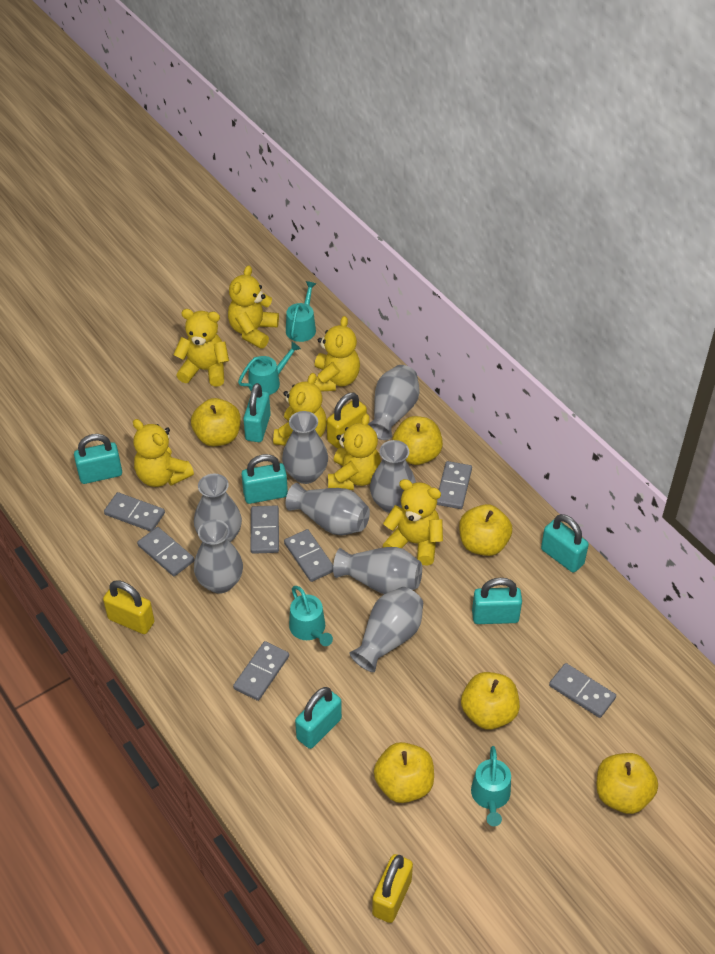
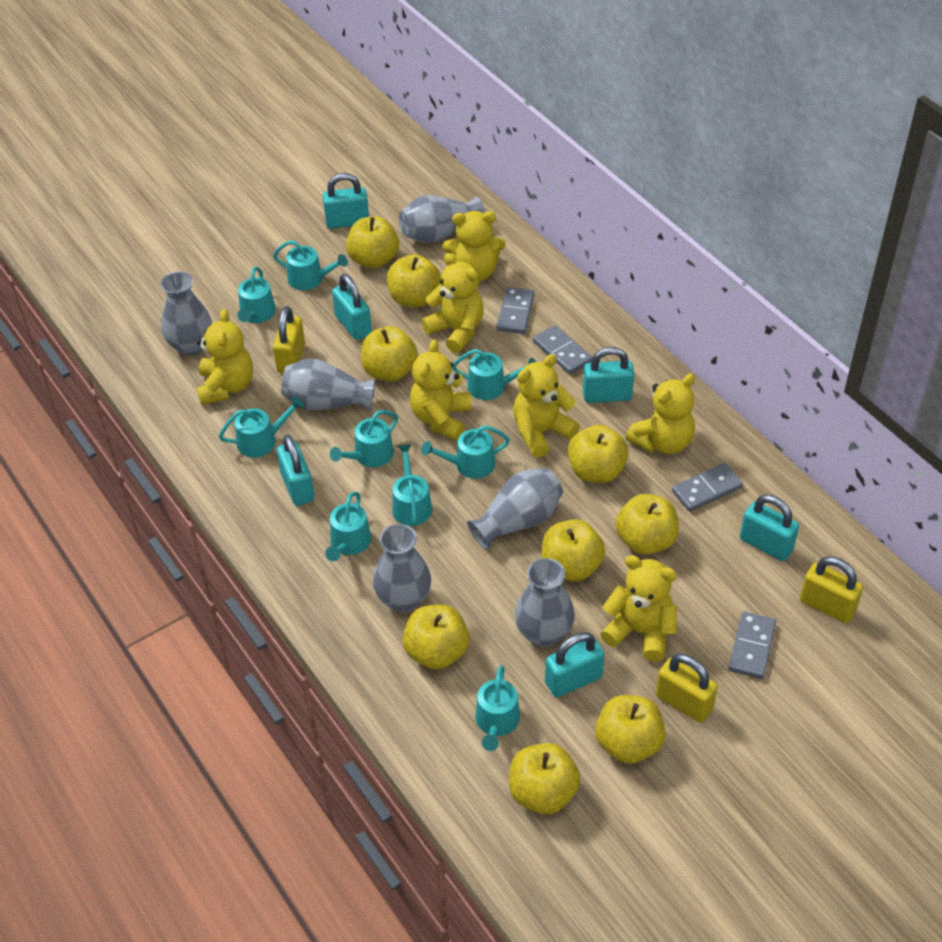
grey domino: [104,492,165,532] [137,527,194,576] [233,641,289,701] [251,505,279,554] [284,529,333,582] [437,461,472,509] [549,663,616,718] = 7 -> [497,287,535,334] [533,325,592,374] [672,463,743,512] [728,612,776,679] = 4
grey vase: [194,474,242,542] [194,519,243,594] [282,411,328,484] [286,483,370,535] [333,547,422,594] [349,587,423,672] [368,365,420,440] [370,440,416,513] = 8 -> [161,271,212,355] [281,359,376,411] [373,524,431,612] [399,196,484,243] [467,468,563,550] [515,558,575,647] = 6
turquoise watering can: [238,342,301,395] [286,281,316,342] [289,586,333,646] [471,746,511,826] = 4 -> [219,396,304,458] [237,267,276,323] [273,240,348,290] [325,492,371,561] [330,410,398,467] [392,444,432,526] [421,425,510,479] [452,349,536,400] [475,665,520,751] = 9
yellow apple: [191,398,241,446] [374,742,434,803] [392,416,443,465] [459,504,512,556] [461,672,520,730] [596,753,658,814] = 6 -> [346,217,399,269] [361,326,418,382] [387,254,441,307] [402,605,470,670] [509,743,581,814] [542,520,605,581] [568,425,629,483] [595,695,666,764] [616,494,679,555] = 9

